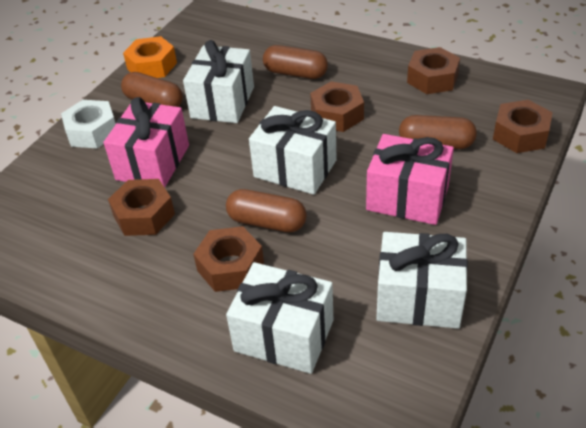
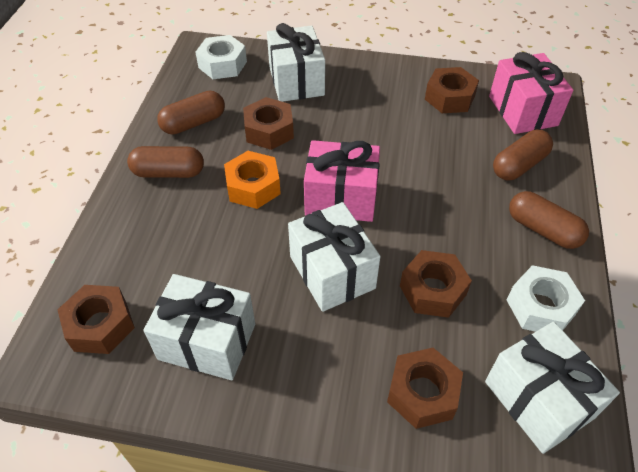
white nut: [61,100,116,148] = 1 -> [196,35,247,79] [507,265,585,332] = 2

